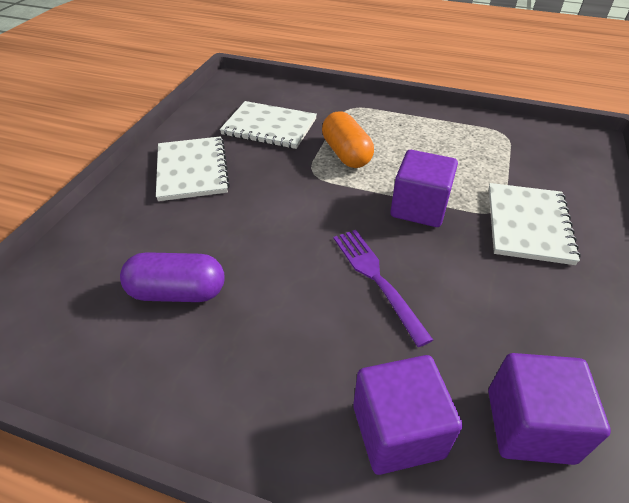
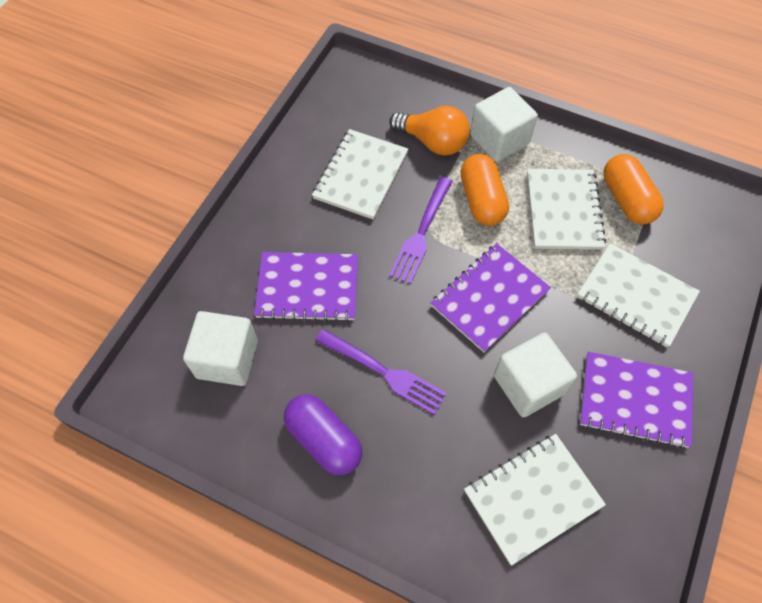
orange capsule: [322,112,374,168] = 1 -> [461,154,509,226] [604,154,664,225] = 2
orange light bulb: none = 0 -> [389,106,470,155] = 1
purple cube: [353,355,463,475] [390,150,458,227] [488,353,611,465] = 3 -> none = 0
purple fork: [333,230,433,347] = 1 -> [315,329,447,415] [389,177,453,284] = 2
purple notebook: none = 0 -> [254,252,358,322] [431,243,551,352] [580,352,693,449] = 3
white cube: none = 0 -> [183,311,258,386] [470,87,538,162] [494,332,577,417] = 3
white notebook: [156,136,230,201] [220,101,317,149] [488,183,581,265] = 3 -> [312,129,408,220] [464,434,606,565] [527,169,606,250] [577,243,700,347] = 4

